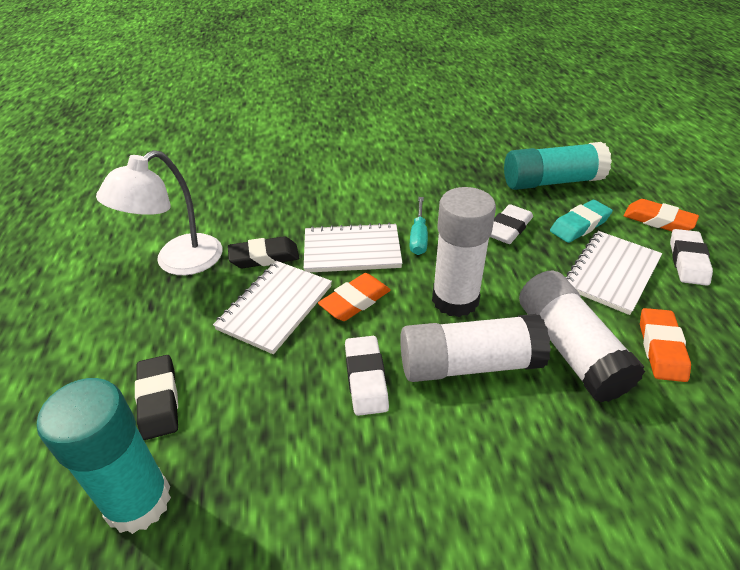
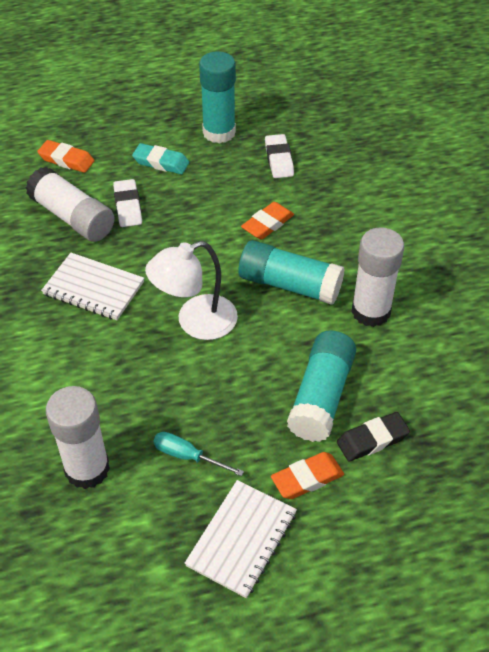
black eraser: [135,355,178,440] [228,236,299,268] = 2 -> [337,412,410,462] = 1
turquoise glue stick: [37,378,171,534] [504,142,612,190] = 2 -> [199,51,236,144] [239,240,345,305] [287,330,356,442] = 3
white eraser: [345,336,389,416] [490,204,533,244] [670,229,713,286] = 3 -> [113,179,142,227] [265,134,294,178] = 2
white notebook: [213,261,332,354] [304,223,402,273] [565,231,662,315] = 3 -> [41,253,144,320] [184,480,297,598] = 2

